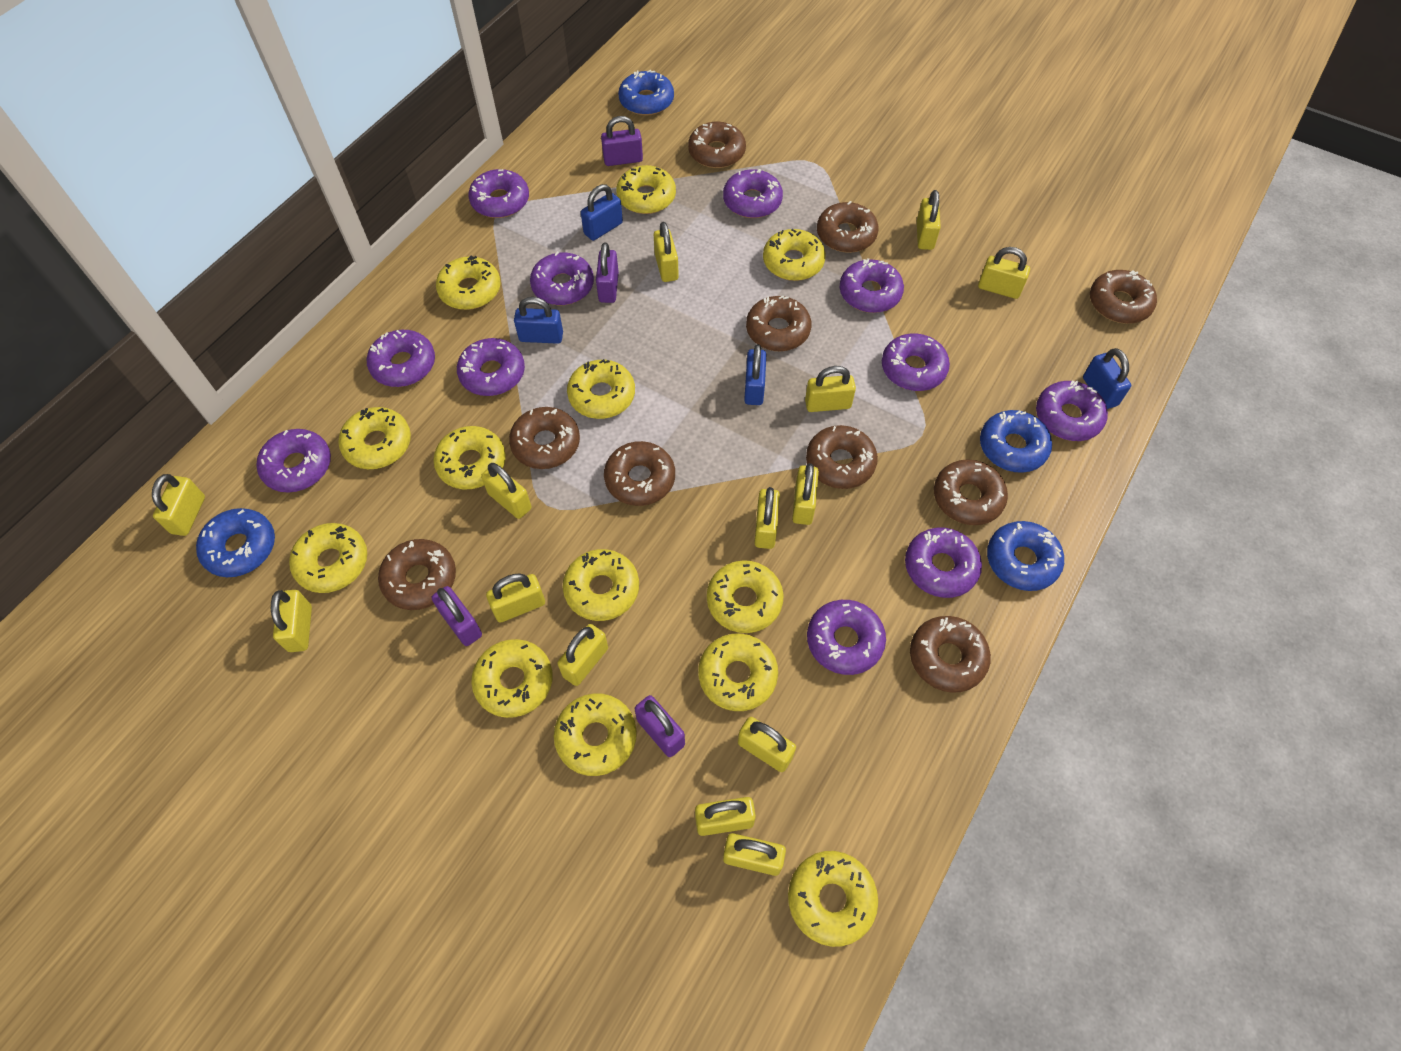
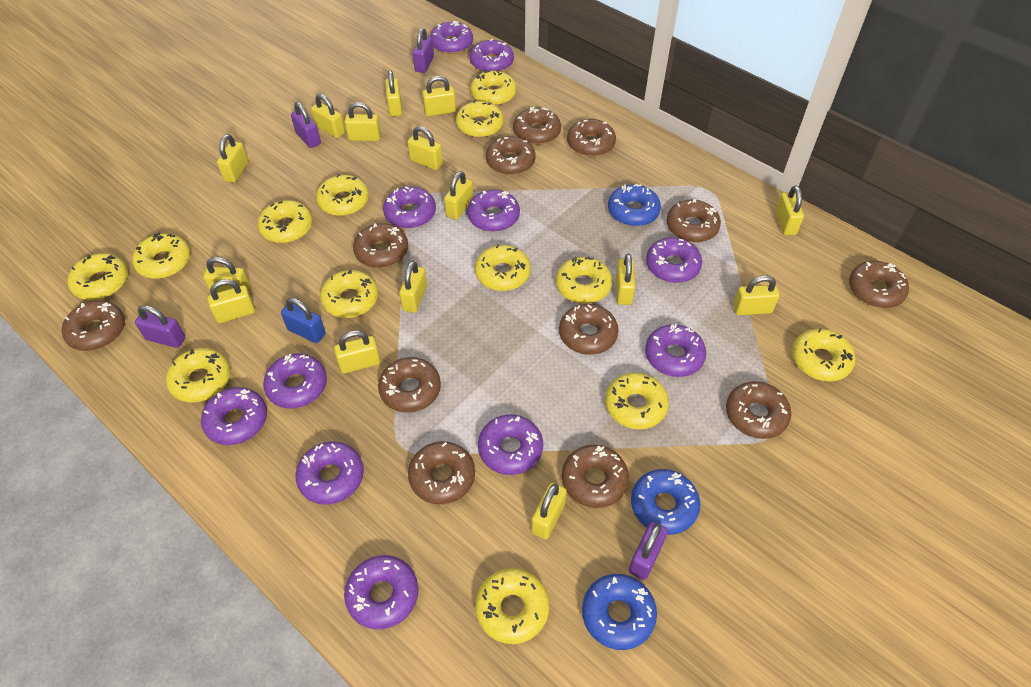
blue donut: [196,508,275,577] [618,70,674,116] [980,410,1052,473] [987,521,1064,591] = 4 -> [582,574,657,650] [608,184,661,226] [631,469,700,535] = 3
blue padlock: [514,297,563,344] [581,184,623,241] [744,344,766,405] [1083,348,1131,409] = 4 -> [281,298,326,343] = 1
brown donut: [378,539,456,610] [509,407,580,469] [604,441,675,506] [688,122,746,168] [746,296,811,351] [806,425,878,489] [817,201,879,253] [910,616,991,693] [934,459,1008,525] [1090,270,1157,324] = 10 -> [62,300,125,351] [353,223,408,268] [378,357,441,412] [408,441,475,504] [486,136,535,175] [513,106,561,145] [559,304,619,355] [562,445,629,508] [567,119,616,157] [667,199,721,242] [726,381,791,439] [849,261,909,308] = 12
yellow padlock: [152,474,205,536] [271,590,312,652] [481,463,532,519] [486,573,545,623] [557,624,608,686] [654,222,679,282] [695,797,756,836] [723,833,786,876] [738,717,796,772] [754,487,780,549] [792,463,819,525] [805,366,856,412] [917,190,941,250] [978,247,1030,299] = 14 -> [203,257,250,293] [207,279,255,323] [217,134,248,183] [311,94,345,139] [334,330,380,374] [345,102,381,141] [385,70,402,117] [399,261,427,313] [407,126,443,170] [422,76,456,116] [444,171,473,220] [531,483,567,539] [616,253,635,305] [733,275,780,315] [775,186,804,235] = 15

